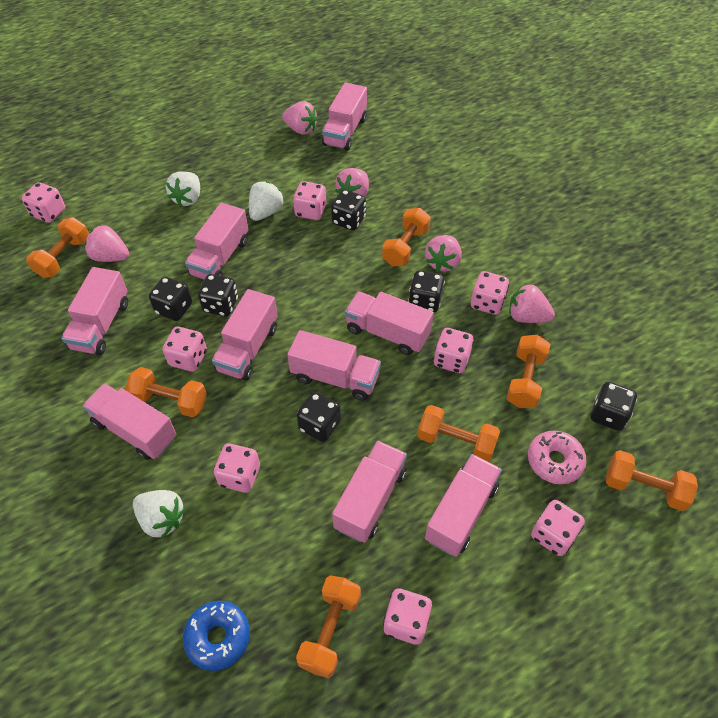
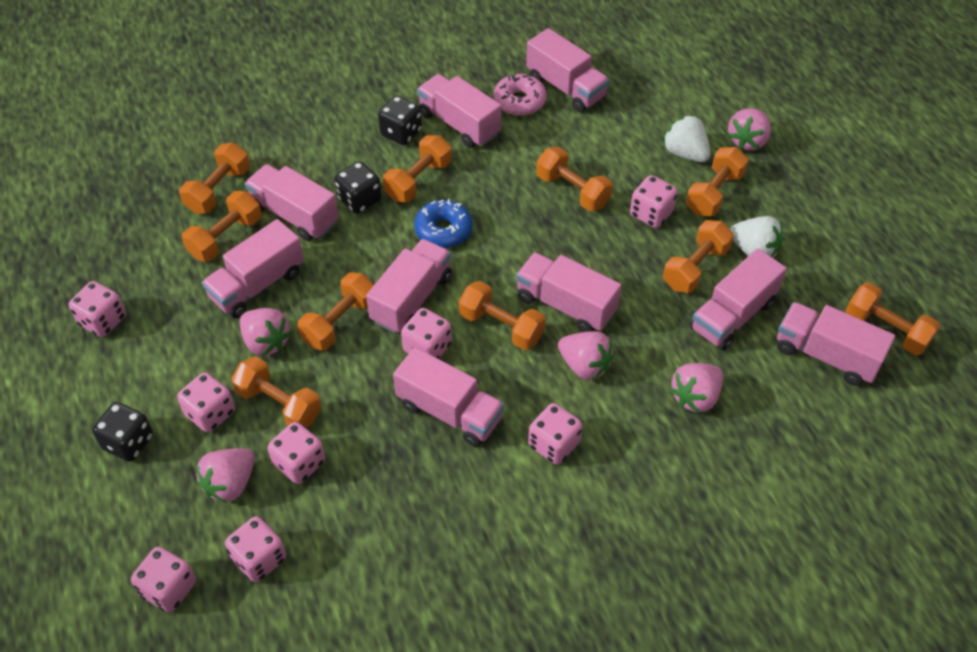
black dice: [149,277,192,321] [198,274,238,316] [297,392,341,442] [331,190,366,230] [408,270,445,312] [591,382,637,431] = 6 -> [92,402,153,462] [334,161,382,214] [378,96,422,145] = 3
orange dumbbell: [26,217,89,278] [125,367,207,418] [296,575,361,678] [382,208,431,267] [417,405,500,462] [506,335,550,408] [606,450,698,511] = 7 -> [179,143,250,214] [182,191,262,262] [231,356,321,428] [297,272,374,351] [383,135,452,202] [459,281,546,350] [536,147,613,211] [663,220,734,293] [686,147,748,216] [846,282,940,356] = 10
white strawberry: [133,490,185,539] [166,172,200,206] [249,181,284,221] = 3 -> [663,115,711,162] [730,216,783,258] = 2

